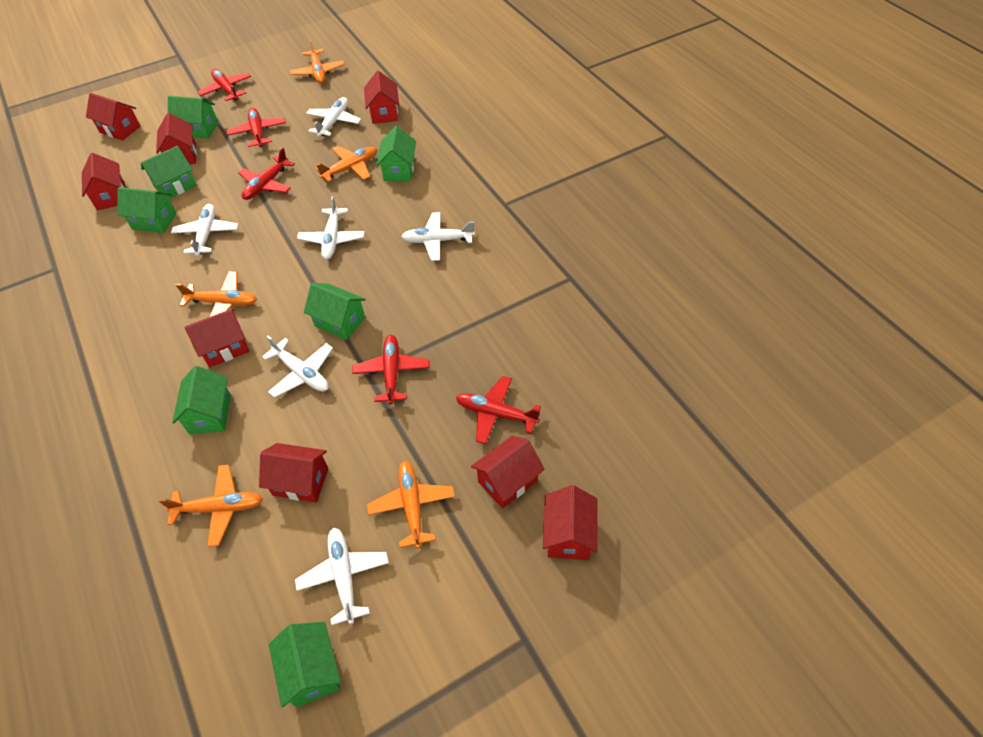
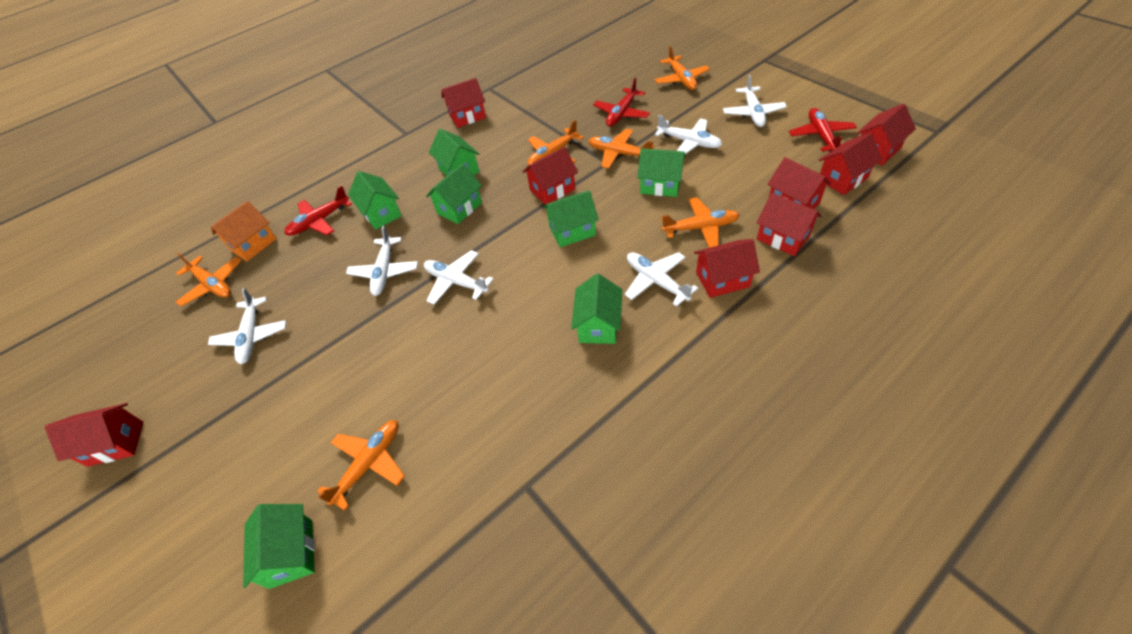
orange house: none = 0 -> [211,201,277,261] = 1
orange plane: [159,465,263,547] [176,271,257,317] [290,39,344,83] [316,146,377,182] [367,461,455,548] = 5 -> [176,253,242,306] [317,420,405,511] [527,120,584,166] [588,129,655,169] [655,46,710,90] [661,197,739,248] = 6
red plane: [198,69,251,101] [227,108,286,147] [238,147,295,200] [352,335,430,405] [456,376,541,444] = 5 -> [284,186,352,236] [593,78,650,127] [789,108,857,152] = 3

